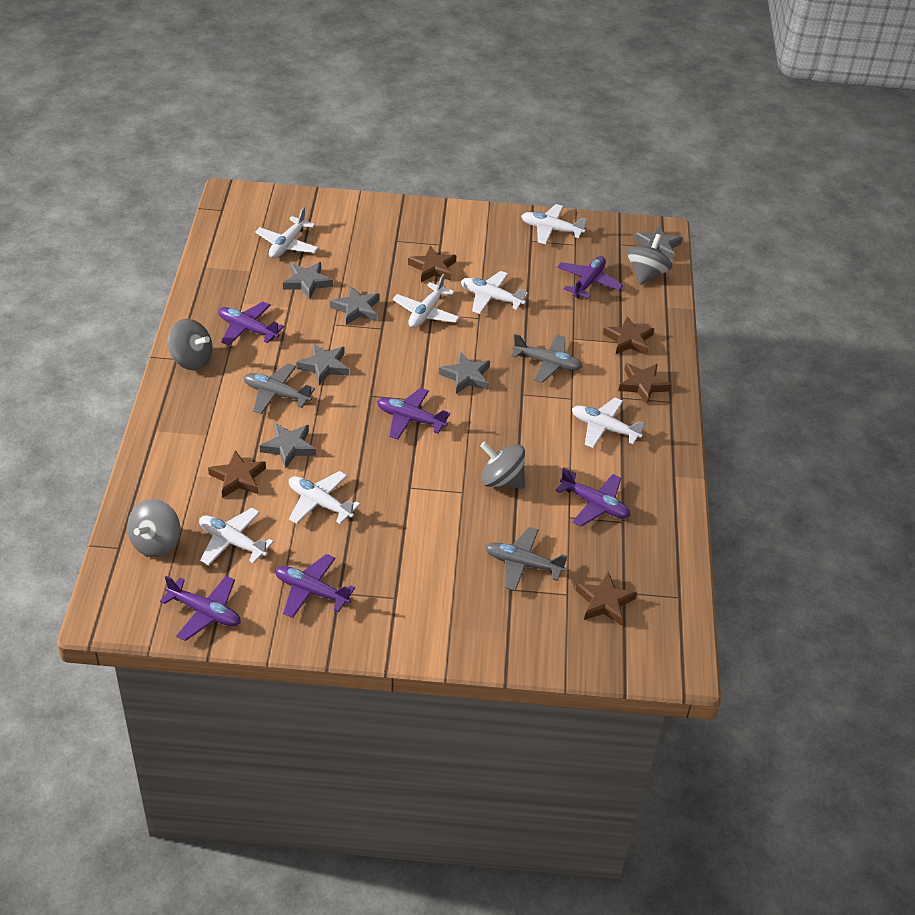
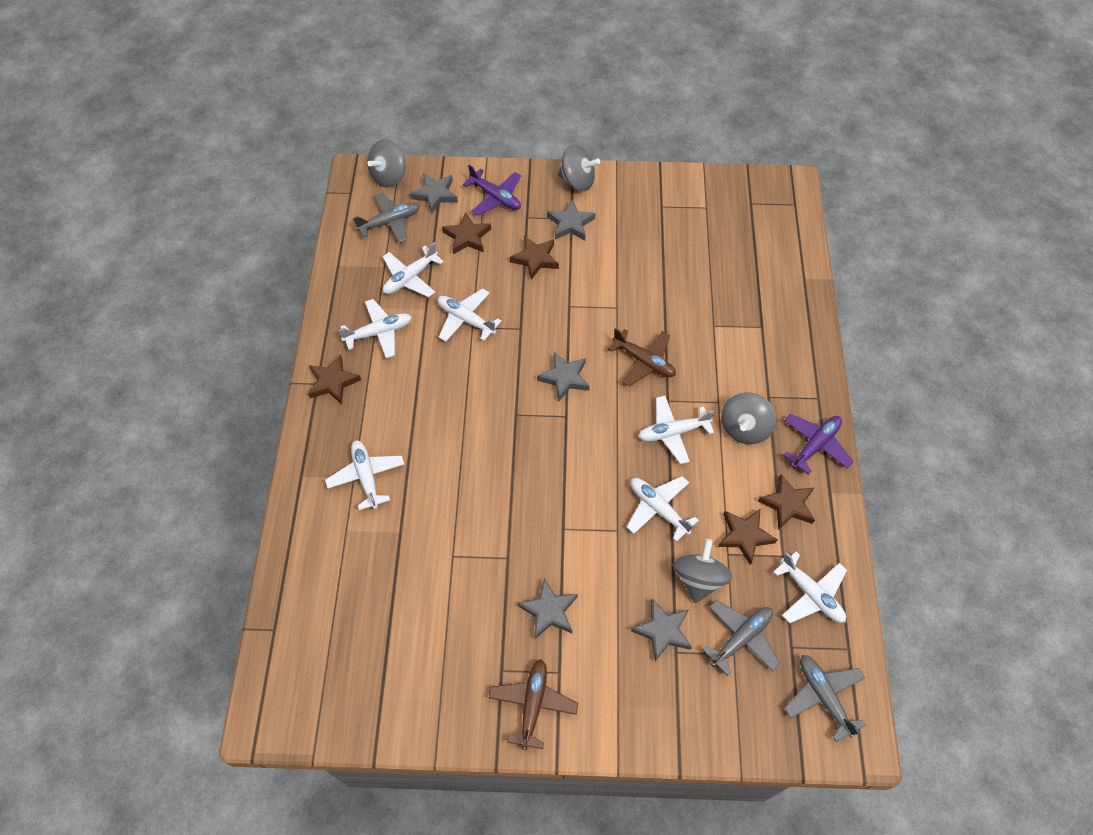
brown plane: none = 0 -> [489,659,578,750] [608,328,676,387] = 2
grey star: [259,423,316,469] [283,262,333,300] [296,343,349,385] [330,286,379,325] [439,352,490,394] [634,226,683,261] = 6 -> [410,173,458,214] [518,578,578,639] [537,352,590,401] [547,199,596,240] [631,599,692,661] = 5
purple plane: [160,576,241,641] [218,302,284,346] [275,554,355,618] [377,388,450,440] [556,467,630,527] [557,256,623,299] = 6 -> [463,165,521,216] [783,414,854,475] = 2

